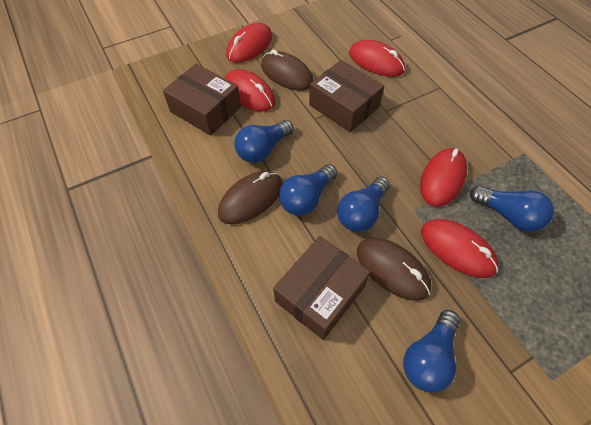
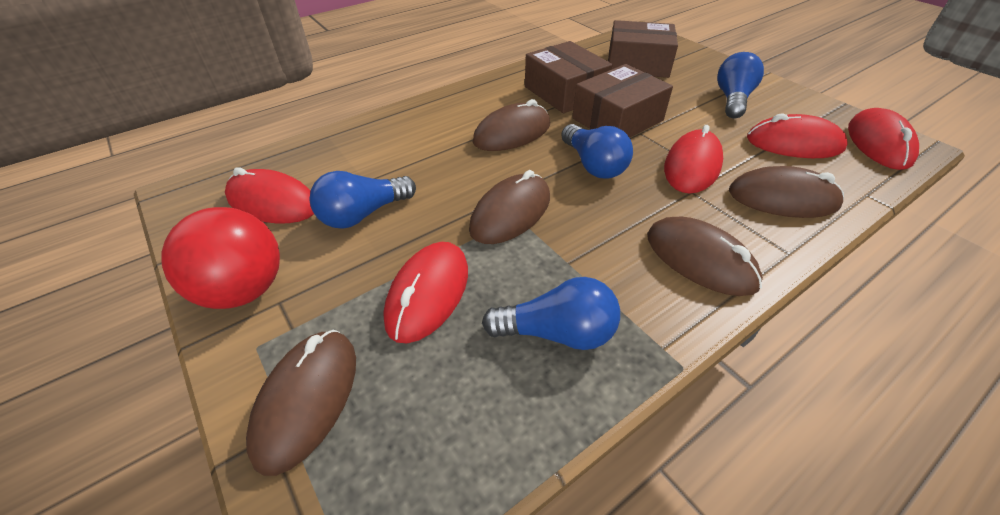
blue light bulb: [234,120,294,163] [279,164,337,216] [337,176,390,232] [403,310,460,392] [470,185,554,232] = 5 -> [309,171,416,229] [482,277,620,350] [561,124,633,179] [717,52,764,118] = 4
brown mouse: [218,171,282,225] [261,49,314,91] [357,237,431,301] = 3 -> [246,330,356,476] [469,170,550,244] [473,99,550,151] [647,217,763,296] [729,166,844,218] = 5
red ball: none = 0 -> [161,207,280,309] = 1

